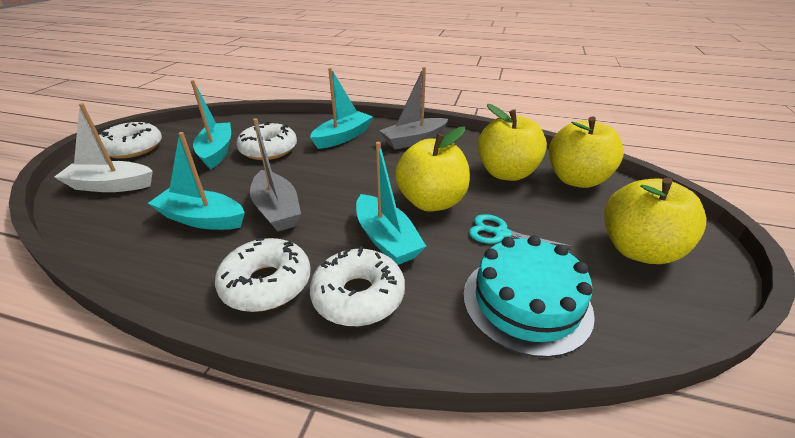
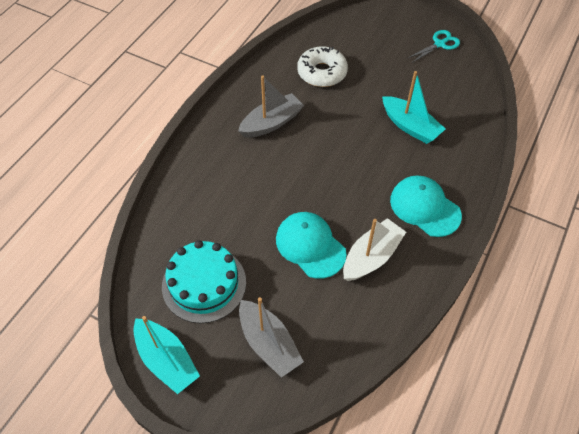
turquoise boat: [148,132,245,230] [191,80,231,169] [310,68,373,149] [356,142,426,265] = 4 -> [133,316,200,394] [382,71,445,144] = 2
turquoise cap: none = 0 -> [276,212,346,279] [390,175,462,237] = 2
white donut: [98,121,162,159] [215,238,311,312] [236,122,297,160] [310,246,405,326] = 4 -> [297,46,348,87] = 1
yellow apple: [395,126,470,212] [477,104,547,181] [549,116,624,188] [604,177,706,264] = 4 -> none = 0

